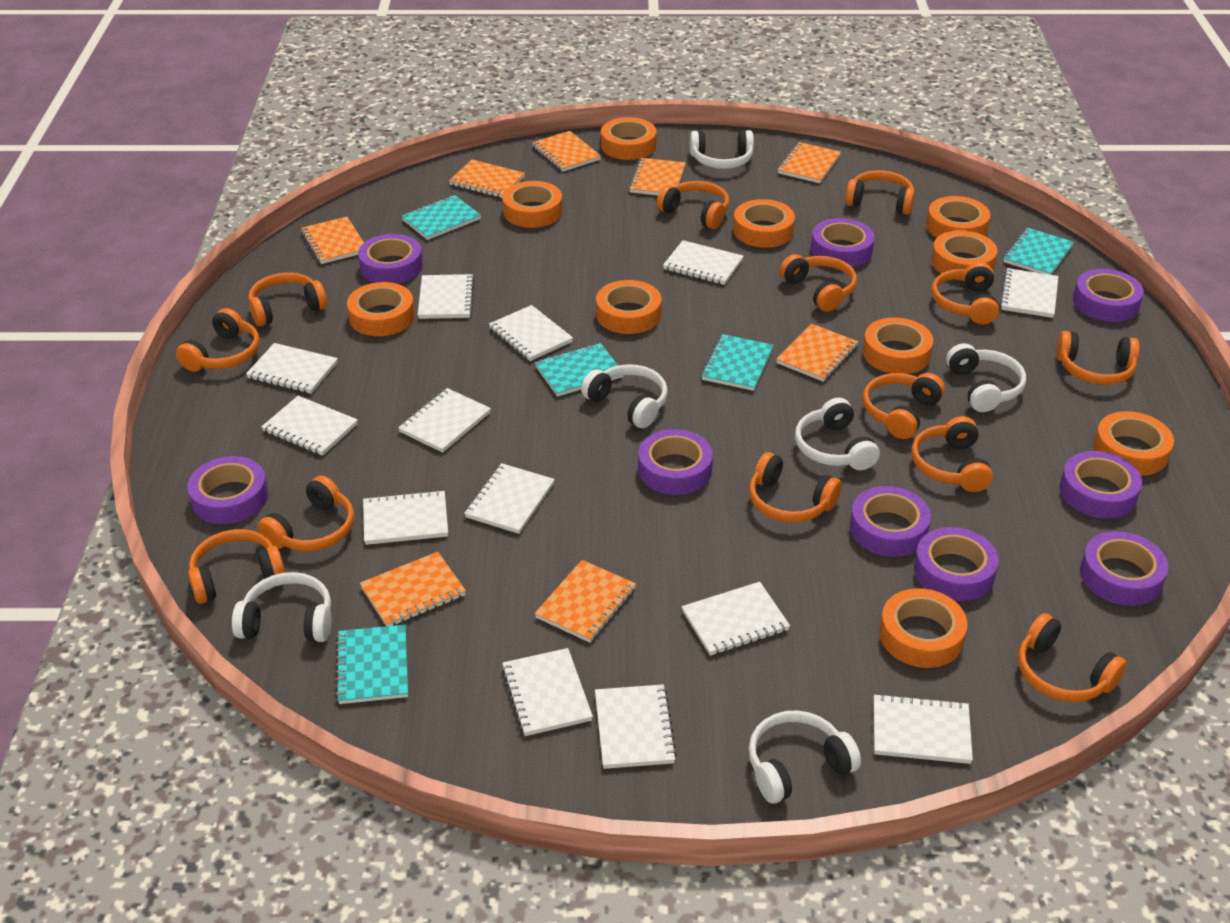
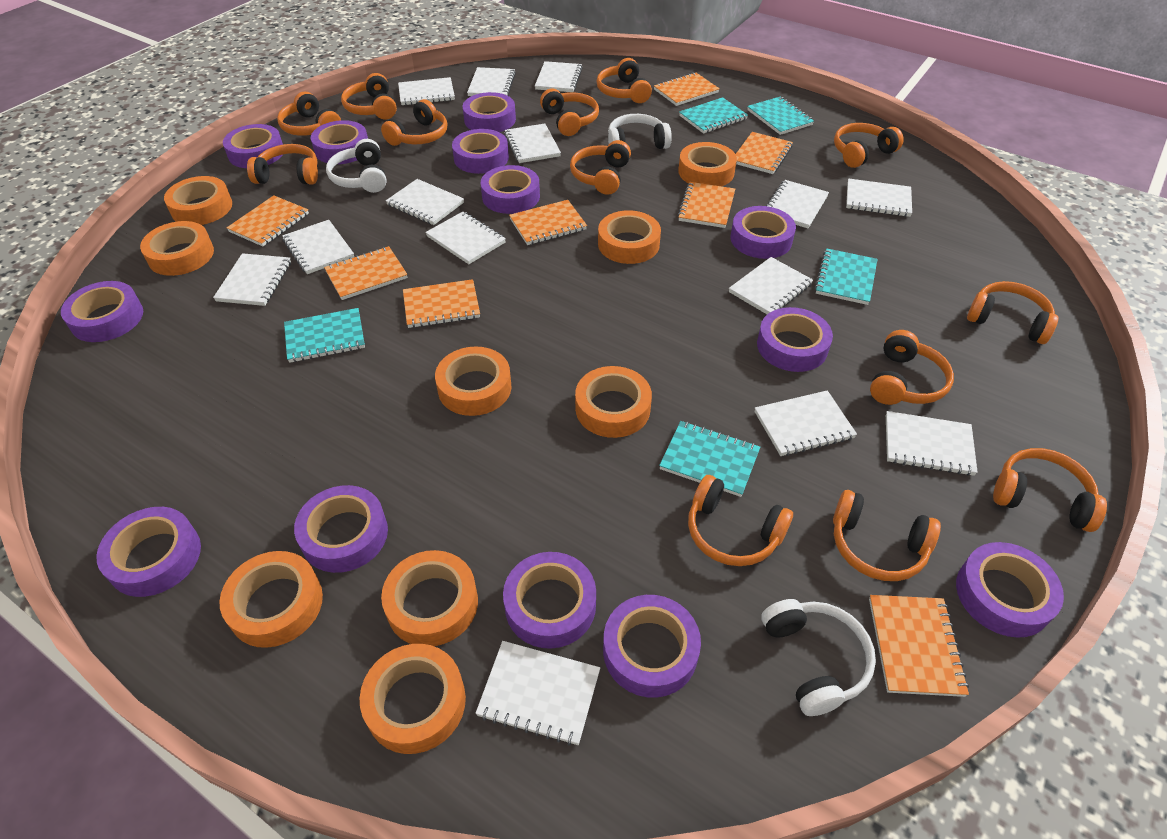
orange tape: [347,282,415,336] [502,181,562,228] [596,280,661,334] [601,117,657,160] [733,199,795,247] [863,317,933,374] [879,588,967,668] [926,196,990,238] [931,230,997,281] [1093,411,1174,476] = 10 -> [140,221,214,276] [164,176,232,225] [219,551,323,648] [360,644,466,754] [381,550,478,646] [435,346,512,416] [575,366,652,438] [598,210,661,264] [678,142,737,186] = 9
purple tape: [187,456,268,524] [358,234,423,284] [638,429,713,495] [811,218,875,267] [850,486,931,557] [914,527,999,601] [1059,451,1142,519] [1073,269,1144,322] [1080,531,1168,606] = 9 -> [61,281,143,342] [96,507,201,597] [223,124,283,168] [294,485,388,573] [311,120,368,164] [452,129,509,174] [463,92,516,132] [481,165,540,214] [503,552,596,649] [603,595,701,698] [731,206,796,259] [757,307,833,372] [956,542,1064,638] = 13
white headphones: [232,572,331,642] [581,364,668,428] [690,130,754,169] [749,710,861,803] [795,398,880,470] [946,343,1026,412] = 6 -> [326,139,387,193] [608,114,672,149] [761,599,876,716] = 3
white notebook: [246,343,338,394] [261,396,358,456] [363,490,448,545] [398,388,491,453] [418,274,474,319] [464,463,555,534] [489,305,573,361] [502,648,593,736] [595,684,677,769] [663,240,744,285] [682,582,790,656] [874,693,973,764] [1000,268,1059,318] = 13 -> [213,253,291,306] [282,220,354,274] [386,179,464,225] [398,77,455,105] [425,212,506,264] [467,67,516,96] [475,641,600,745] [504,123,561,163] [535,61,583,92] [729,257,813,314] [755,390,857,456] [766,180,829,228] [846,178,912,217] [886,411,978,476] = 14

